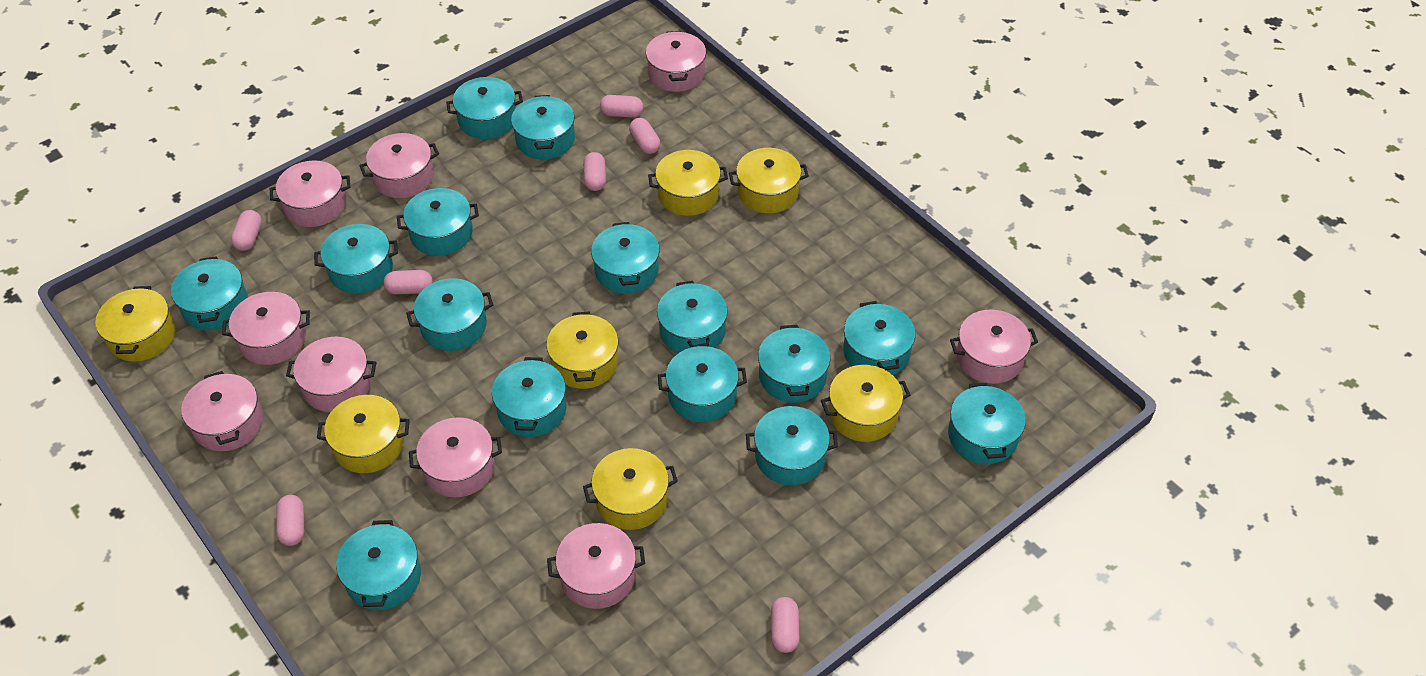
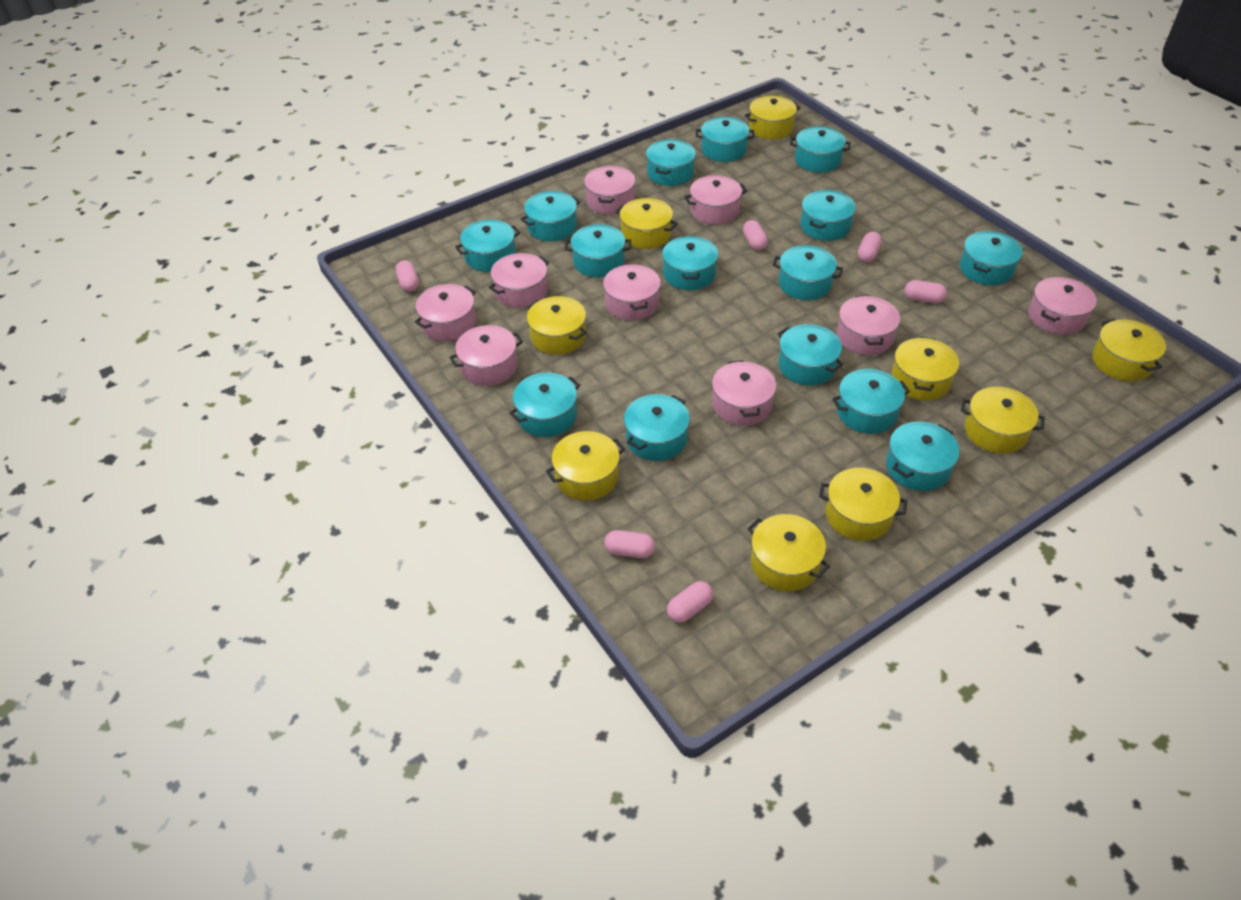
pink capsule: [231,210,262,251] [276,495,304,546] [383,270,433,294] [583,152,606,191] [600,95,643,118] [629,118,660,154] [771,597,800,653] = 7 -> [396,260,419,292] [605,530,655,558] [667,581,713,623] [743,220,768,250] [858,232,882,262] [905,280,947,303] = 6
yellow pot: [95,286,176,362] [317,395,410,473] [546,312,619,389] [583,448,678,530] [648,150,728,216] [729,148,809,213] [821,365,910,442] = 7 -> [527,296,587,355] [546,431,625,501] [615,198,678,249] [745,96,800,139] [747,514,830,591] [819,468,907,541] [891,337,959,401] [961,387,1045,453] [1092,319,1166,381] = 9

